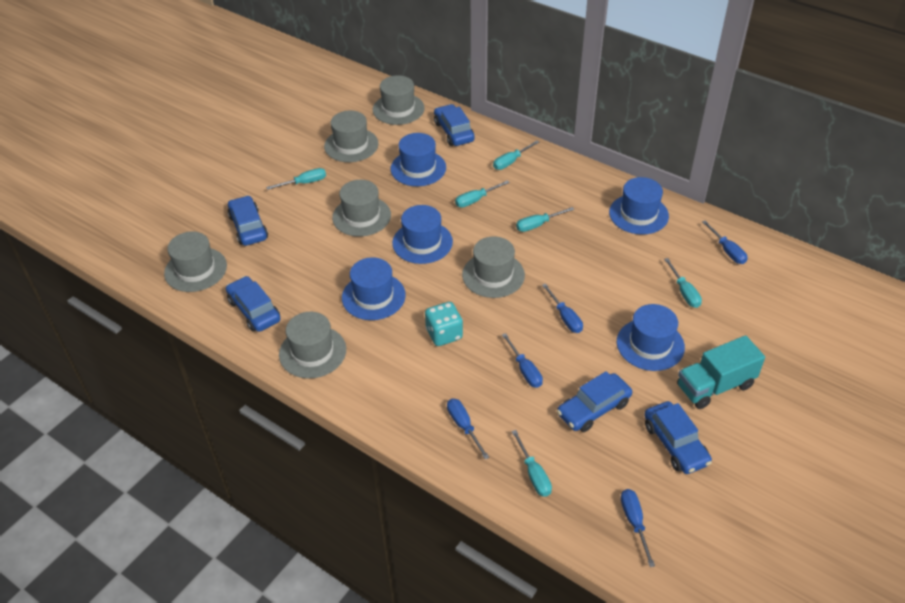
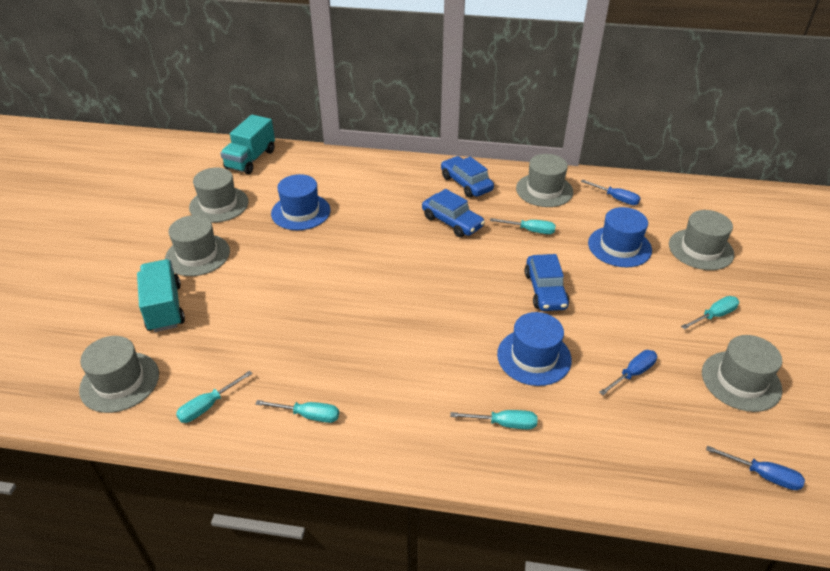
blue car: [226,276,280,332] [227,195,268,246] [434,104,475,146] [557,371,632,432] [644,401,712,474] = 5 -> [422,189,485,237] [441,156,494,198] [525,254,569,311] = 3
blue hat: [342,257,406,320] [390,133,446,186] [392,205,453,264] [609,177,669,235] [617,304,685,371] = 5 -> [271,174,330,230] [497,312,572,386] [588,207,652,267] = 3
blue screwdriver: [447,399,489,459] [502,333,543,388] [542,283,583,333] [621,489,655,567] [702,220,748,264] = 5 -> [581,180,641,205] [599,350,657,395] [706,446,805,490] = 3
turquoise dice: [425,302,463,346] = 1 -> none = 0
turquoise screwdriver: [266,168,326,190] [455,180,510,208] [493,141,539,170] [512,430,552,497] [516,207,574,232] [664,258,702,308] = 6 -> [176,371,253,423] [255,400,339,423] [450,410,537,429] [490,218,556,234] [681,296,739,330] = 5
turquoise truck: [677,335,765,409] = 1 -> [137,259,185,332] [220,115,275,174] = 2

